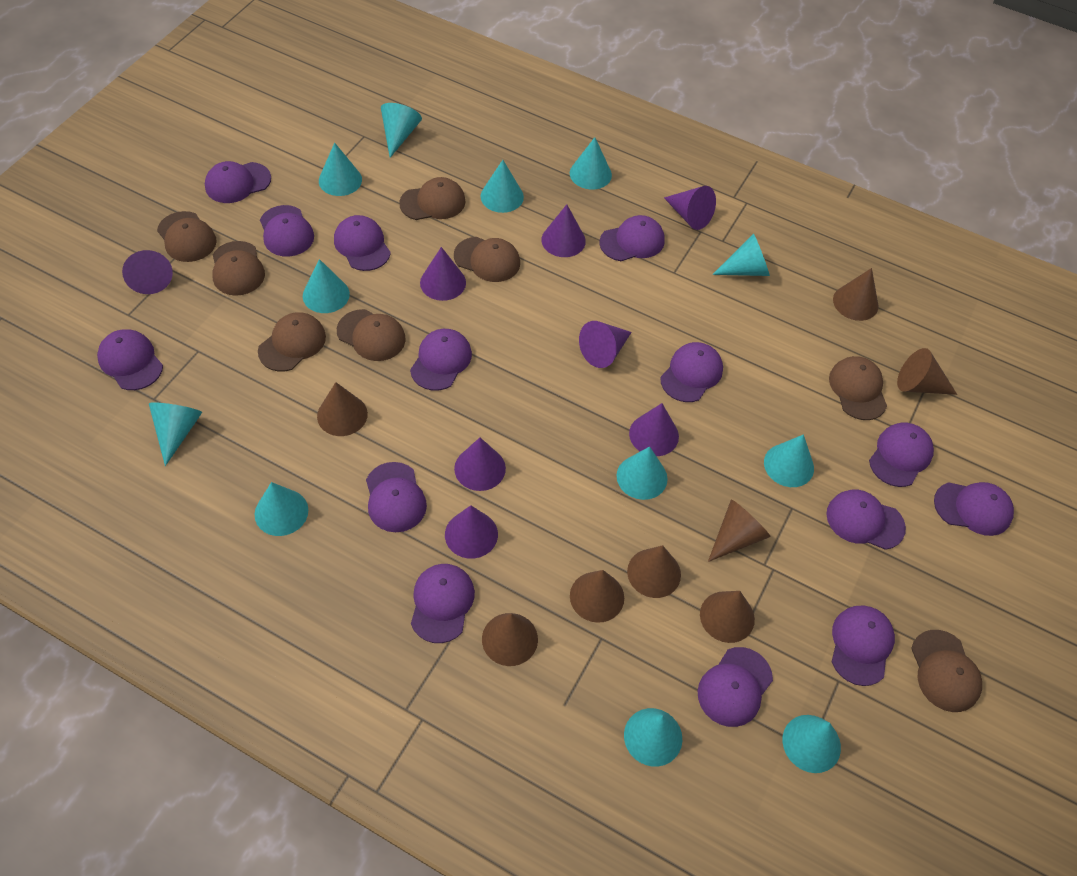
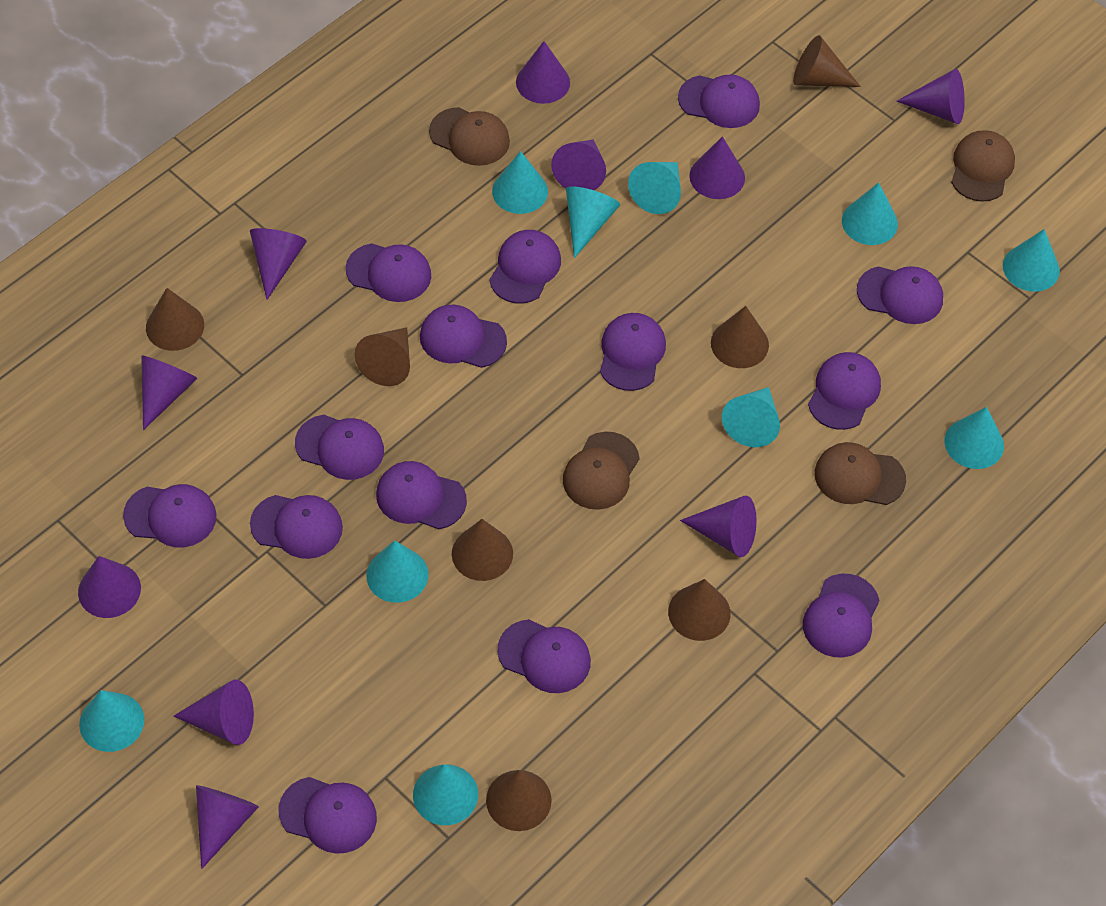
brown cap: [157,211,217,262] [212,241,265,296] [258,312,326,371] [337,309,406,361] [399,177,465,220] [454,237,520,282] [829,356,887,420] [911,630,982,712] = 8 -> [429,107,510,166] [563,432,640,510] [815,442,906,505] [951,130,1015,202] = 4
brown cone: [317,382,368,436] [482,613,538,666] [570,570,624,623] [627,545,681,598] [700,591,755,643] [708,500,771,562] [833,268,879,321] [897,348,957,395] = 8 -> [146,288,204,351] [355,327,410,386] [452,519,513,581] [486,770,552,831] [668,579,731,641] [711,306,769,368] [793,35,861,87] = 7
purple cone: [122,250,173,294] [420,247,466,301] [445,505,498,559] [454,437,506,491] [541,204,586,257] [579,321,632,368] [629,403,679,456] [664,186,716,230] = 8 -> [78,556,141,618] [141,355,198,430] [174,680,254,745] [196,785,259,869] [250,228,307,300] [516,41,570,104] [551,140,606,190] [680,495,757,557] [689,136,745,199] [897,69,965,124] = 10
turquoise cone: [149,402,202,466] [254,482,308,536] [303,259,350,313] [319,143,362,196] [381,103,422,158] [480,160,524,213] [570,137,612,190] [617,446,668,500] [624,708,682,767] [712,233,770,276] [764,434,814,487] [783,715,841,773] = 12 -> [79,690,144,752] [366,540,429,603] [413,764,478,825] [492,151,548,214] [566,186,620,258] [628,162,681,214] [722,387,780,447] [842,183,898,245] [944,407,1004,469] [1003,229,1060,292] = 10

